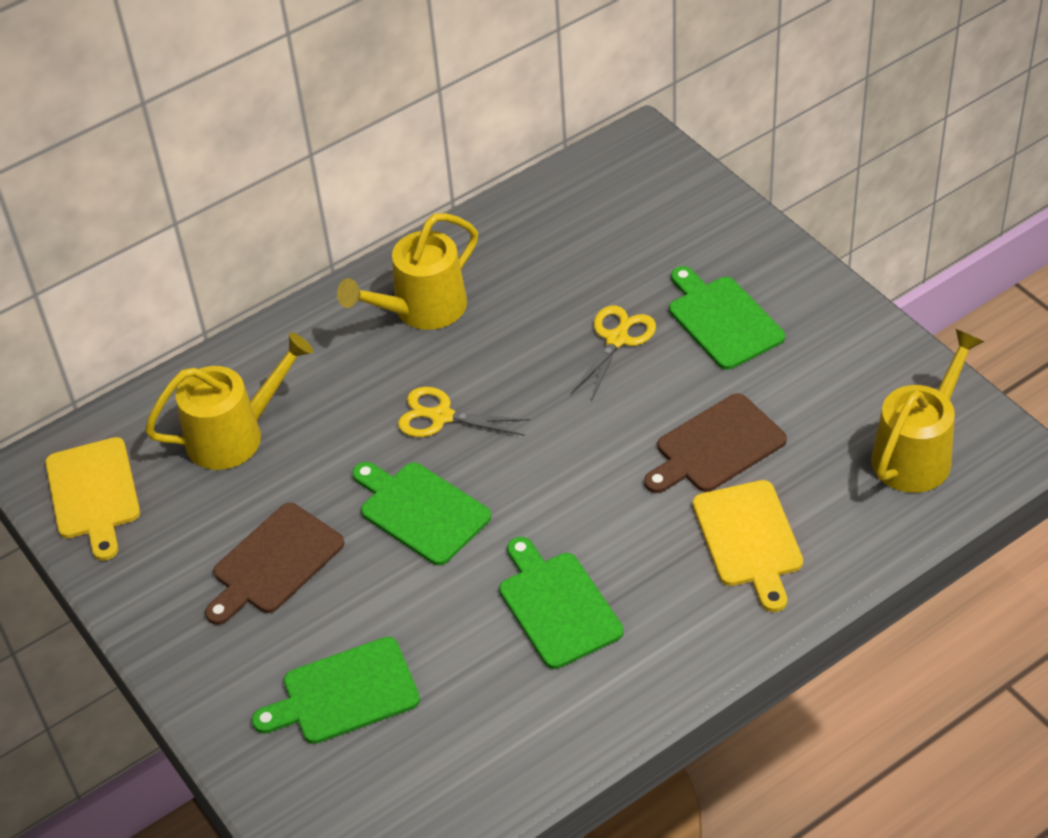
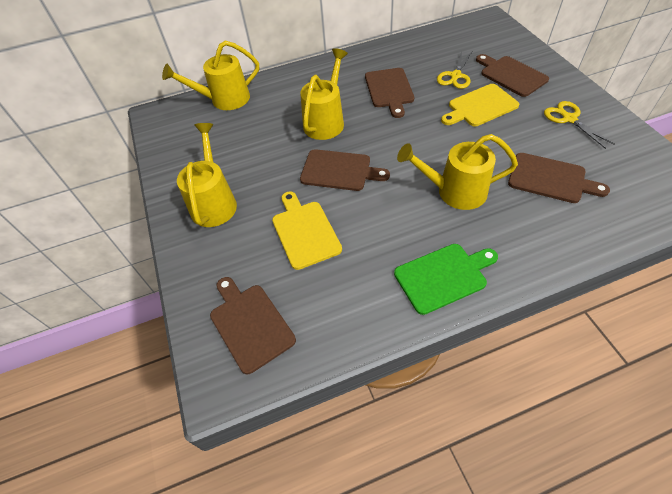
brown cutting board: [205,503,344,625] [644,393,787,493] = 2 -> [210,277,296,374] [300,149,390,191] [365,68,414,118] [476,54,549,97] [508,153,610,203] = 5
green cutting board: [252,637,420,744] [352,462,491,566] [499,537,624,669] [669,266,785,370] = 4 -> [394,244,498,315] = 1
yellow watering can: [145,333,313,470] [337,213,478,330] [871,329,984,493] = 3 -> [162,40,259,110] [177,123,237,227] [300,48,348,140] [397,134,518,210] = 4

